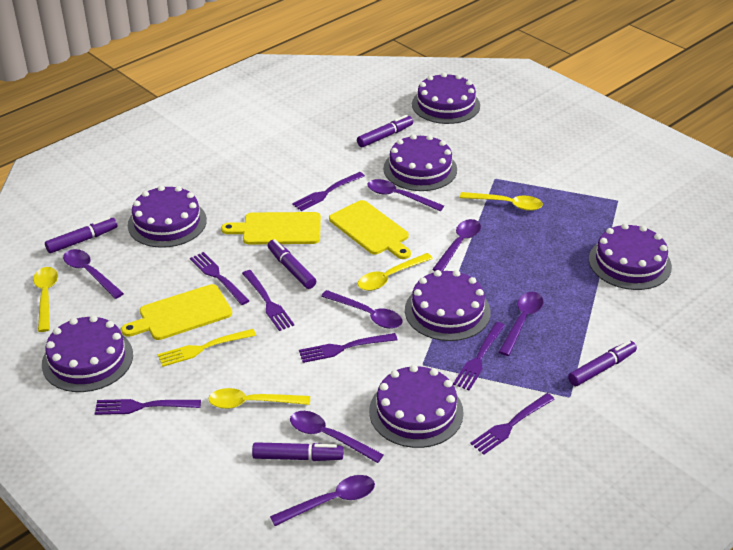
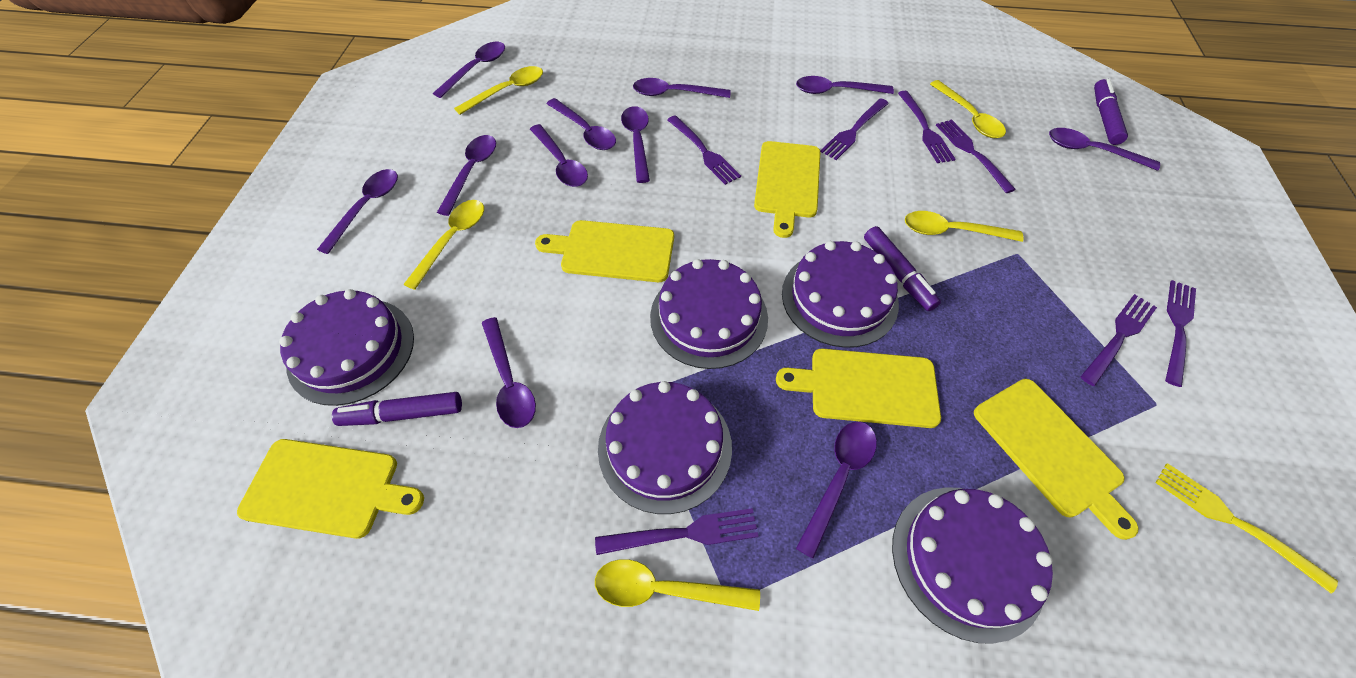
purple cake: [42,315,133,392] [128,185,207,248] [369,365,464,448] [383,134,457,191] [405,270,491,341] [412,73,480,124] [589,223,672,290] = 7 -> [279,289,414,406] [598,381,732,514] [650,259,768,369] [782,241,899,348] [892,487,1053,644] = 5
purple marker: [45,217,117,253] [252,442,343,461] [268,239,316,289] [357,115,413,147] [568,341,637,386] = 5 -> [332,392,462,426] [864,226,941,311] [1094,79,1128,145] = 3
purple spoon: [63,249,124,299] [270,475,375,526] [290,411,384,463] [321,290,403,329] [367,179,444,211] [432,219,481,271] [499,292,543,356] = 7 -> [317,169,398,254] [433,42,505,98] [437,135,496,216] [482,317,536,428] [530,124,588,187] [546,98,616,150] [621,106,650,183] [633,78,731,98] [796,76,894,94] [796,422,877,559] [1049,128,1160,171] = 11
yellow cutting board: [121,284,232,340] [221,212,321,244] [329,200,411,259] = 3 -> [237,439,424,539] [535,220,674,282] [754,141,820,238] [776,348,941,428] [974,379,1139,540] = 5
yellow spoon: [33,267,58,332] [208,388,310,409] [358,253,433,291] [460,192,543,211] = 4 -> [403,200,484,290] [454,66,543,115] [595,559,760,611] [905,211,1023,242] [930,80,1006,138] = 5

